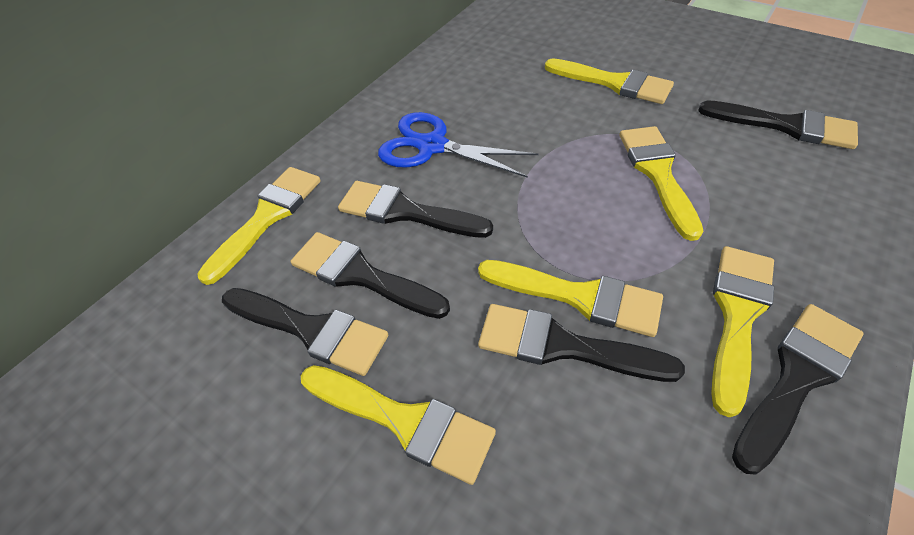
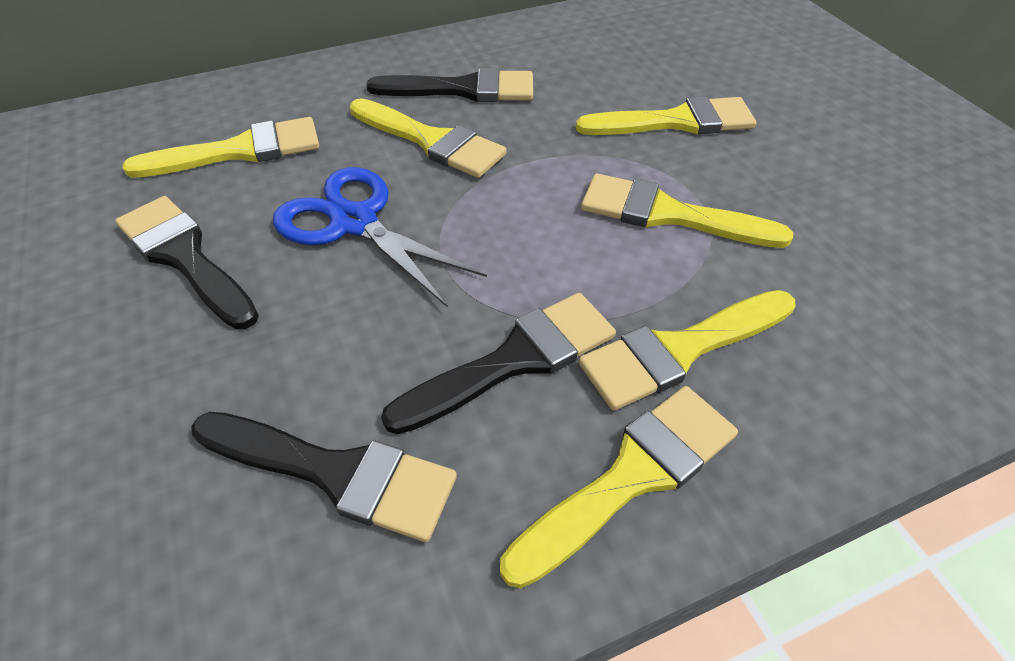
black brush: [222,288,388,376] [290,232,450,319] [338,181,493,238] [478,304,685,382] [698,100,858,149] [732,304,864,475] = 6 -> [115,196,259,330] [191,412,457,542] [366,68,533,102] [381,293,616,434] = 4

